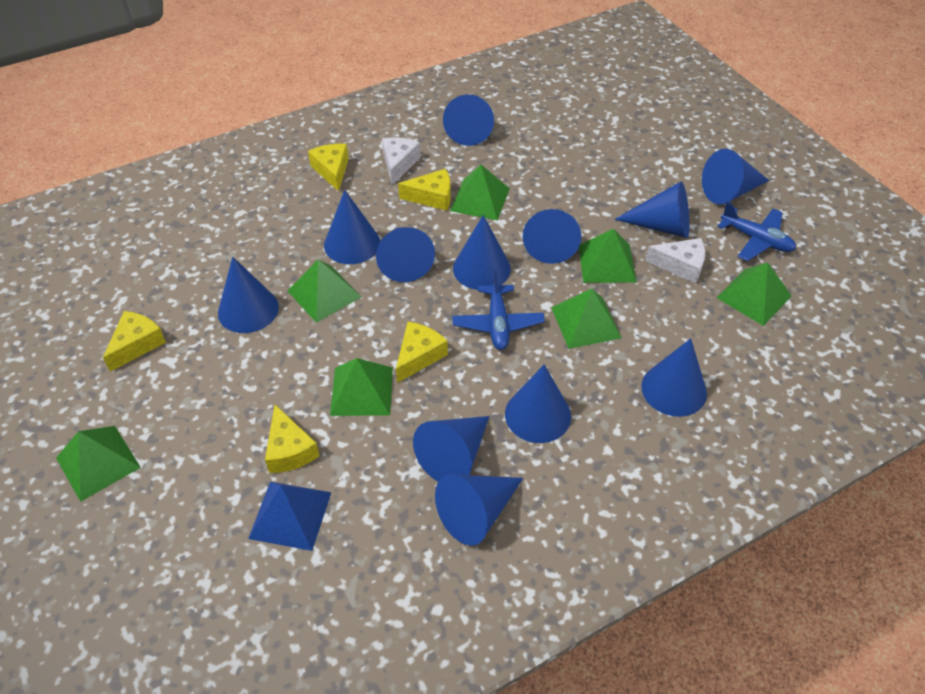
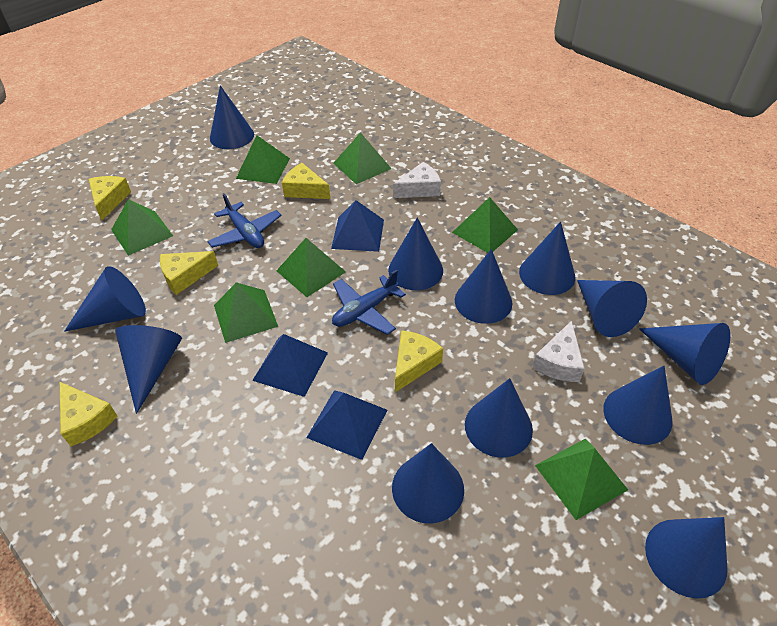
blue pyramid: [248,482,331,551] = 1 -> [252,334,328,397] [306,390,387,460] [331,200,384,252] = 3

